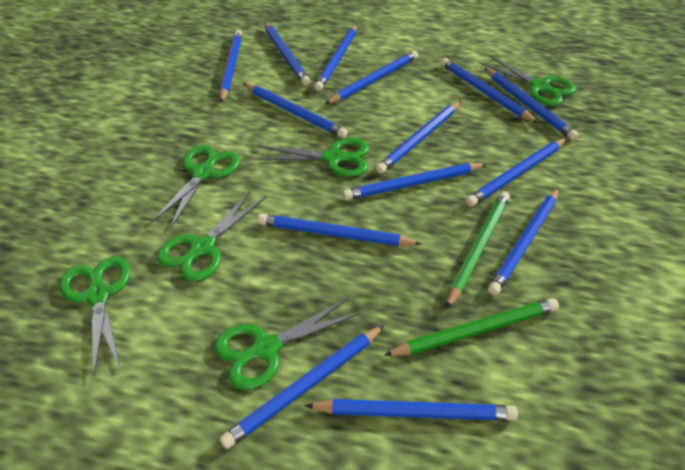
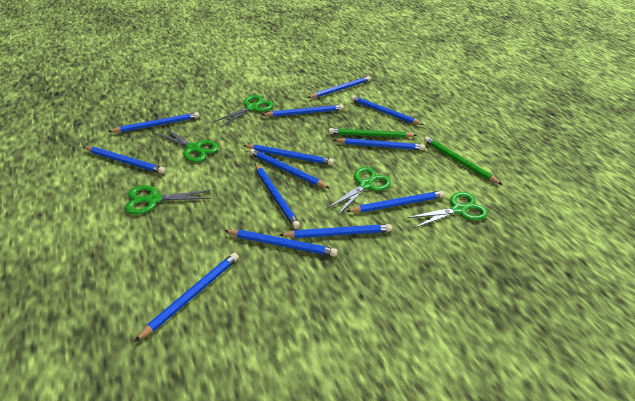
blue pencil: [219,30,242,103] [219,325,385,449] [243,83,348,138] [258,214,422,246] [264,22,310,85] [305,399,518,421] [314,24,357,91] [325,51,418,104] [343,163,487,200] [376,101,461,174] [441,58,538,123] [466,138,567,207] [485,68,579,140] [488,188,559,295] = 14 -> [84,146,166,174] [108,112,199,132] [134,252,239,342] [224,230,337,257] [243,144,334,165] [249,149,330,188] [255,163,300,229] [262,104,344,117] [279,224,392,238] [307,76,371,98] [334,138,425,150] [346,191,445,213] [351,95,424,125] = 13
green scissors: [60,256,131,377] [151,145,240,229] [157,190,266,282] [214,297,361,390] [255,138,369,177] [479,55,576,106] = 6 -> [125,185,211,214] [155,127,219,162] [214,95,273,127] [327,167,391,215] [407,192,488,228] = 5

